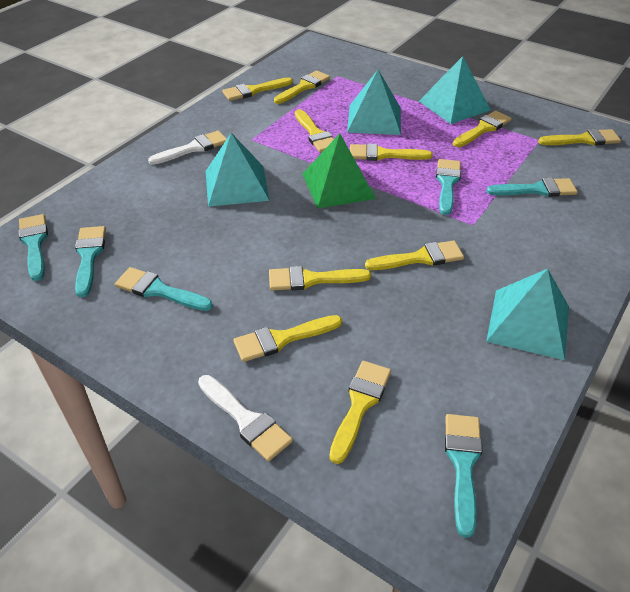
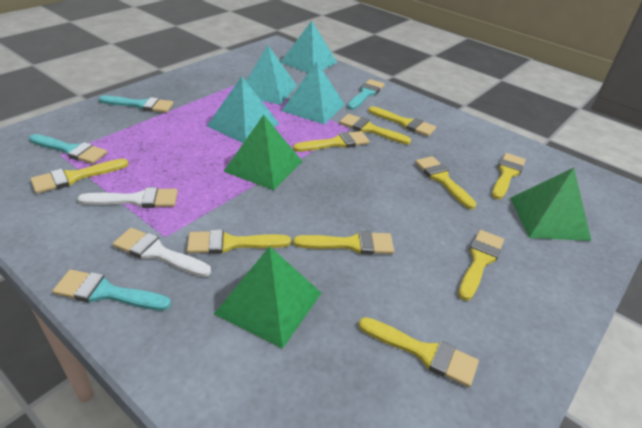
green pyramid: [302,133,376,209] = 1 -> [214,246,321,349] [223,115,302,190] [510,168,591,241] = 3
turquoise brush: [18,214,48,281] [75,226,106,297] [115,267,213,311] [436,159,461,215] [445,414,482,538] [486,178,578,197] = 6 -> [29,134,107,164] [53,270,171,310] [99,96,173,113] [347,79,385,110] = 4

